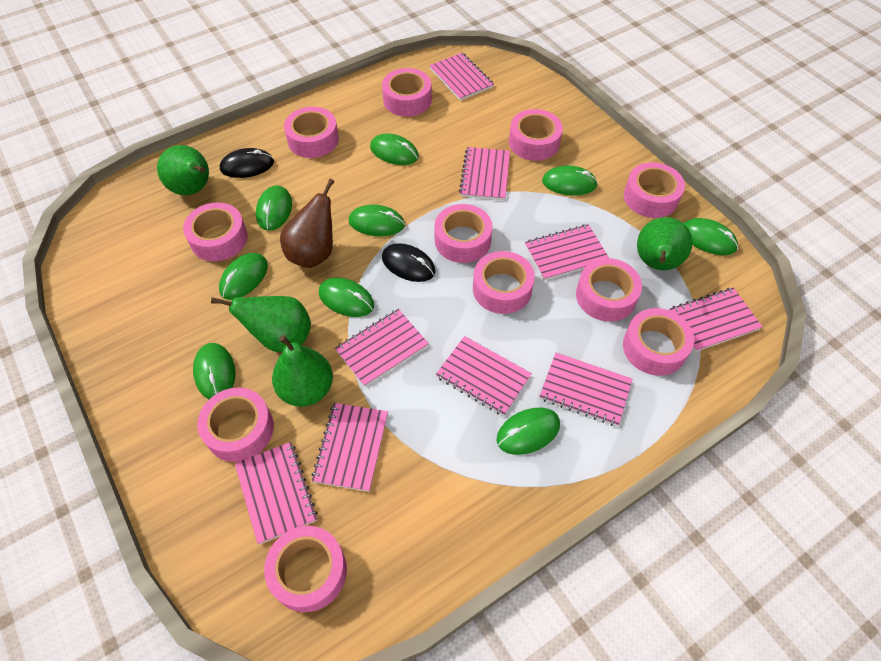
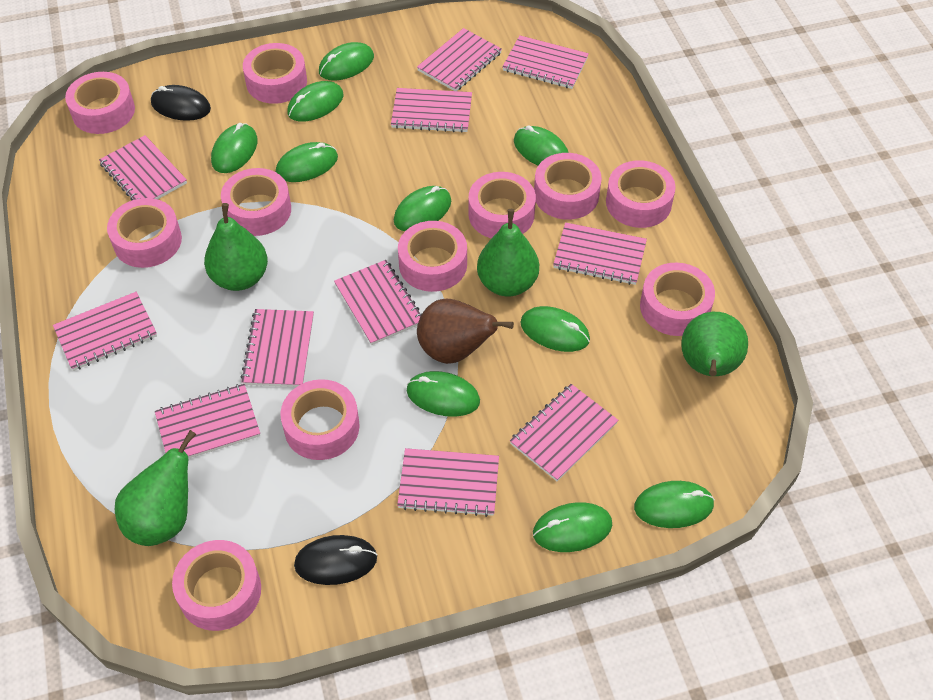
green mouse: [193,343,236,399] [219,253,268,300] [256,185,292,231] [319,277,374,317] [349,205,405,236] [370,134,419,165] [497,408,560,455] [542,165,598,196] [684,218,738,255] = 9 -> [211,123,257,173] [276,142,338,182] [287,81,343,122] [319,42,374,80] [394,186,451,231] [407,371,480,417] [514,125,569,165] [520,306,590,352] [533,502,612,552] [634,481,715,528] = 10
pink notebook: [235,442,318,545] [311,403,388,492] [335,309,429,387] [429,53,494,101] [436,336,532,416] [459,147,510,200] [525,224,609,281] [539,353,633,427] [669,288,763,352] = 9 -> [53,292,157,371] [99,135,187,201] [155,384,260,459] [240,309,314,387] [334,260,422,345] [391,88,472,133] [397,448,499,517] [417,28,502,91] [502,35,589,89] [510,384,618,481] [553,222,647,285] = 11

